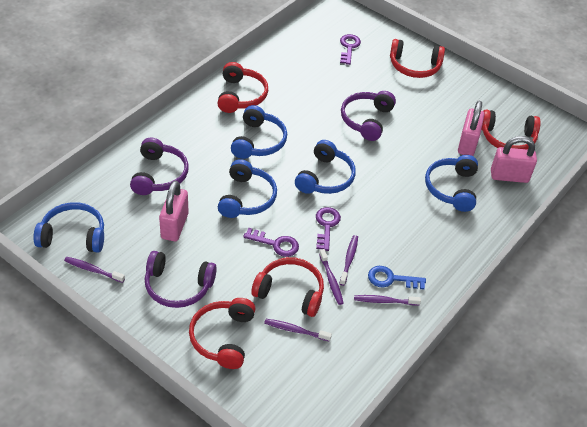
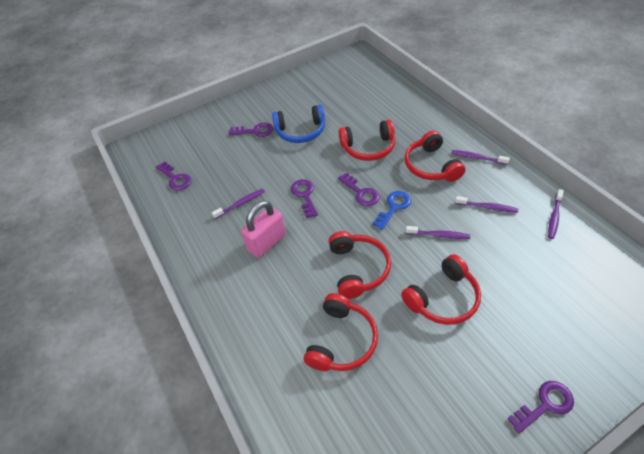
blue headphones: [33,202,104,253] [218,159,277,218] [231,105,287,159] [295,140,356,194] [425,155,478,212] = 5 -> [272,105,325,143] = 1
pink padlock: [159,181,189,241] [458,101,484,156] [491,136,537,183] = 3 -> [241,200,286,258] = 1
purple headphones: [130,138,189,195] [145,251,217,308] [341,91,396,141] = 3 -> none = 0
purple key: [243,228,299,257] [316,207,341,251] [340,34,361,65] = 3 -> [156,161,191,190] [229,122,273,137] [291,179,318,218] [338,172,380,206] [507,381,574,434] = 5

